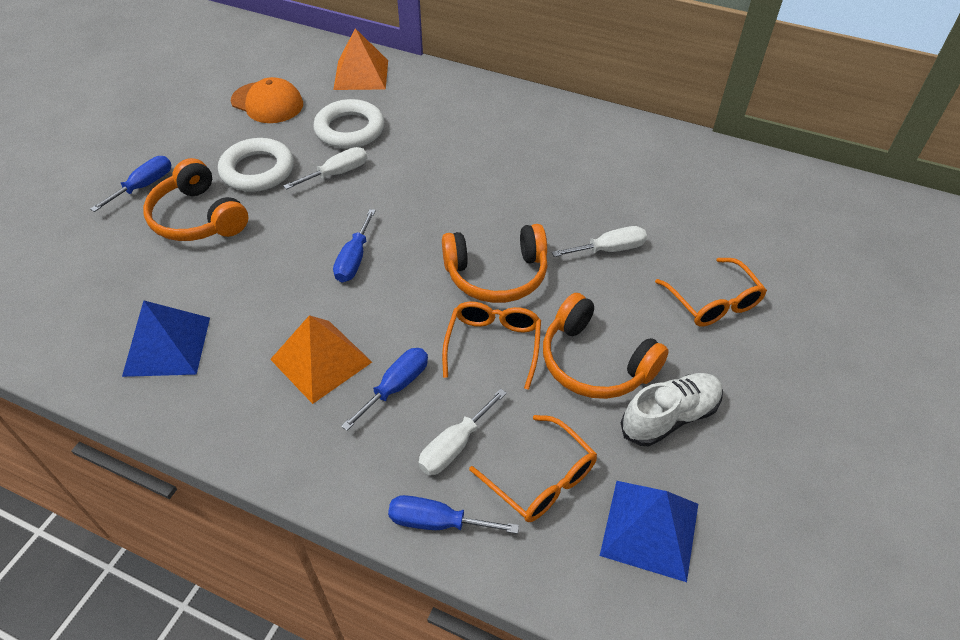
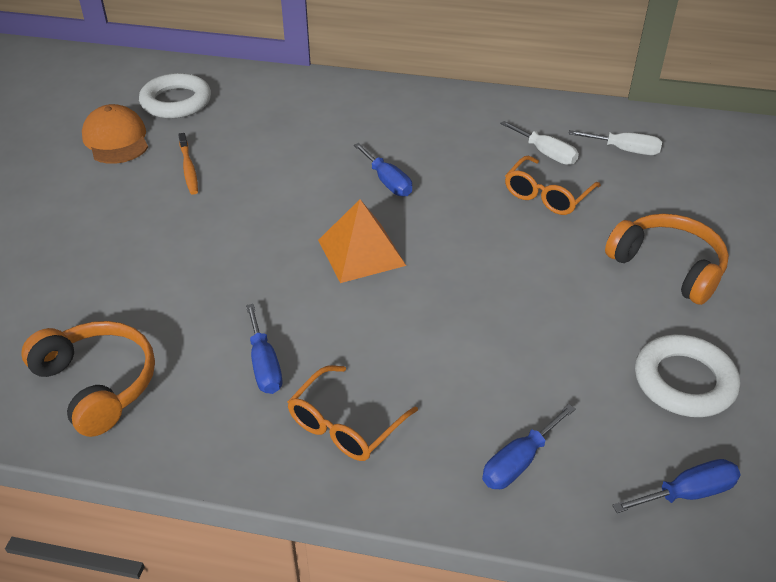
blue pyramid: [122,301,210,377] [600,481,698,582] = 2 -> none = 0
orange glasses: [442,302,541,390] [469,415,597,522] [655,258,767,327] = 3 -> [288,365,418,461] [505,156,601,215] = 2
orange headphones: [143,158,248,241] [442,224,547,303] [543,293,669,399] = 3 -> [21,321,155,437] [605,214,729,305] = 2
orange pyramid: [270,315,372,404] [333,28,388,90] = 2 -> [318,199,406,283] = 1
orange toothbrush: none = 0 -> [178,133,198,195] = 1
white screwdriver: [283,147,367,190] [418,389,507,475] [552,226,647,257] = 3 -> [500,121,579,165] [568,130,662,155] = 2
white shoe: [621,373,723,446] = 1 -> none = 0

